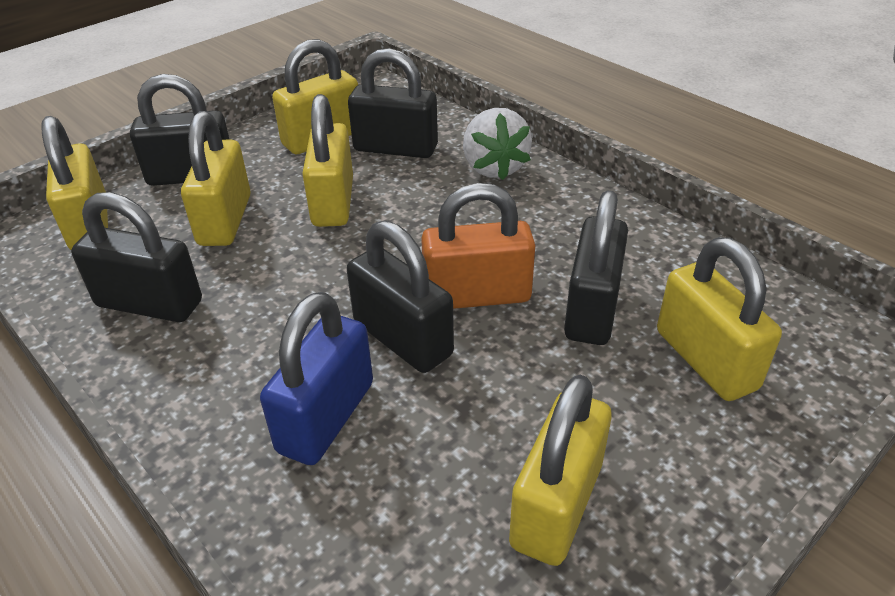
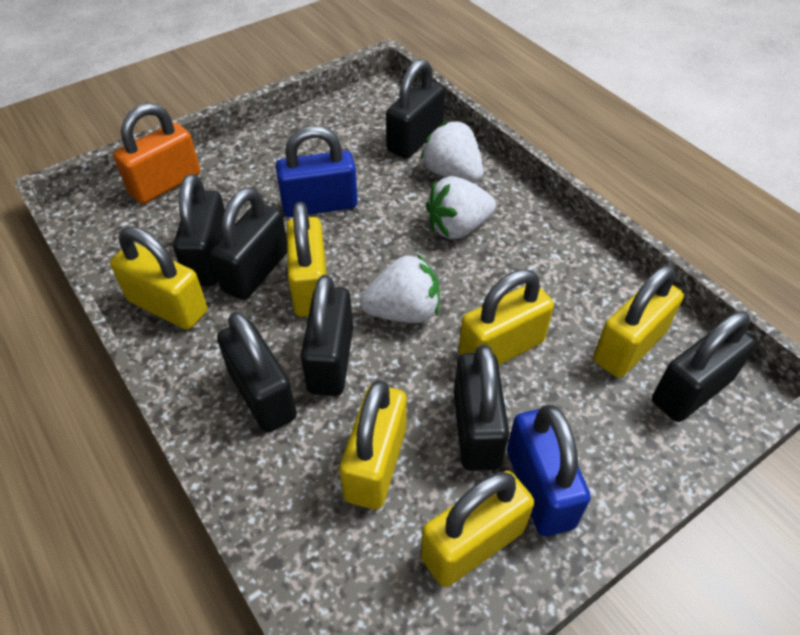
black padlock: [71,192,202,322] [130,74,230,186] [347,220,454,373] [348,48,438,158] [564,190,628,345] = 5 -> [173,174,225,286] [210,188,287,300] [217,311,297,433] [301,275,353,396] [386,59,445,159] [454,344,509,471] [652,311,757,422] = 7
blue padlock: [260,292,373,465] = 1 -> [276,126,358,217] [507,405,591,536] = 2
white strawberry: [463,108,532,180] = 1 -> [360,254,440,323] [420,121,484,183] [426,176,496,239] = 3

